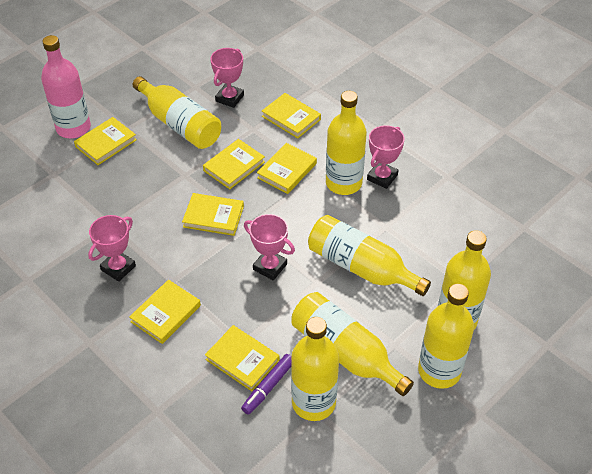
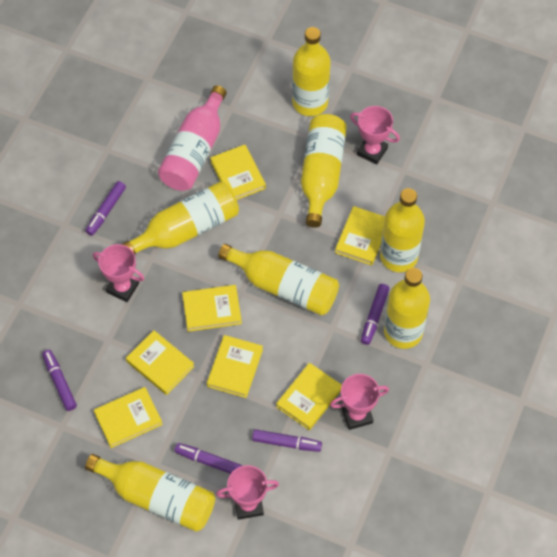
purple marker: [241,354,291,415] = 1 -> [42,350,77,411] [85,181,126,236] [175,443,242,474] [252,429,322,452] [361,284,390,345] = 5

